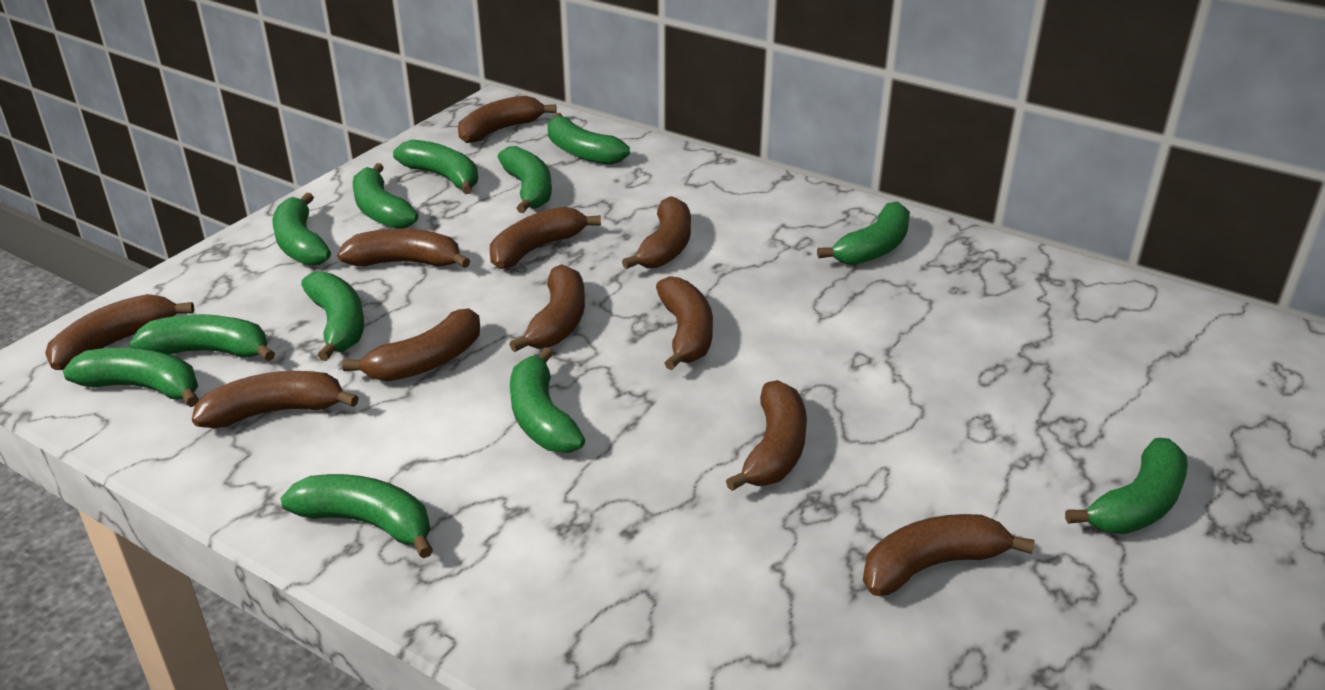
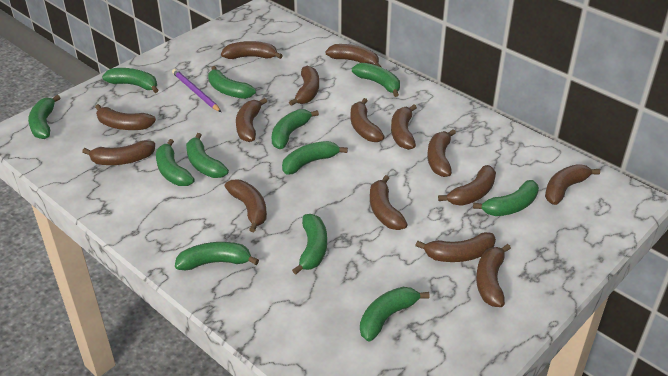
brown banana: [45,294,194,370] [192,371,359,428] [337,228,470,268] [342,308,480,381] [458,95,556,143] [490,207,601,269] [509,264,585,352] [622,196,691,269] [656,276,713,370] [726,380,807,491] [863,514,1034,596] = 11 -> [82,140,155,165] [95,104,156,130] [221,41,283,59] [225,180,267,232] [236,98,267,142] [289,66,319,106] [325,44,381,67] [351,98,385,142] [370,175,408,230] [391,105,417,150] [415,232,496,262] [427,129,456,177] [438,165,496,206] [476,244,511,307] [545,164,600,205] = 15
purple pencil: none = 0 -> [172,69,221,112] = 1

